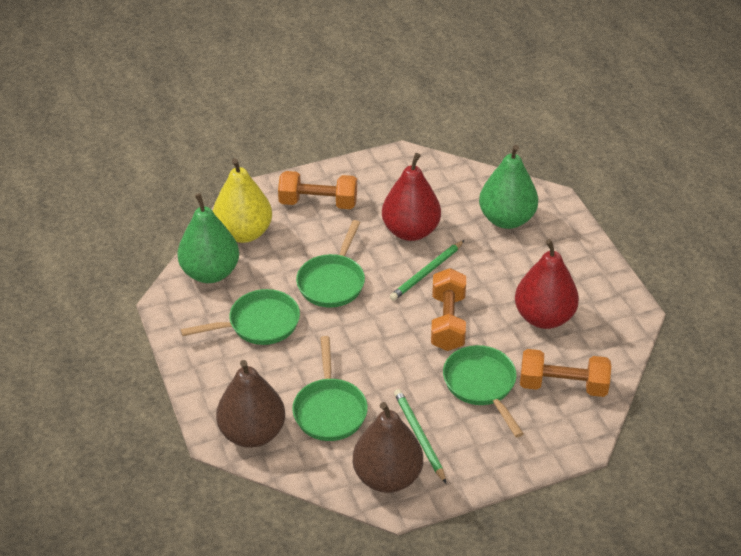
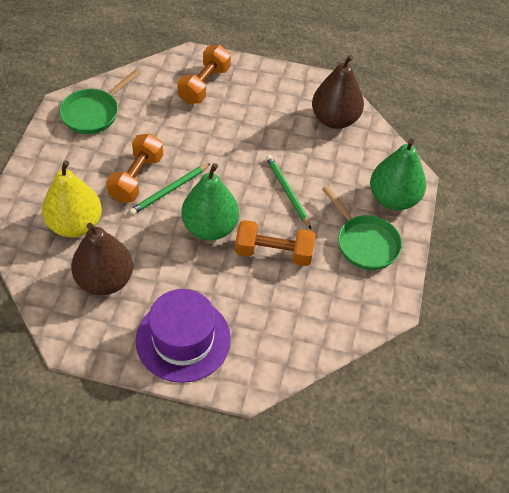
green pan: [181,289,300,345] [292,336,368,441] [296,220,365,308] [443,345,524,437] = 4 -> [59,69,140,134] [322,185,402,270] = 2
purple hat: none = 0 -> [136,289,231,383] = 1
red pear: [382,153,441,241] [515,239,579,329] = 2 -> none = 0

